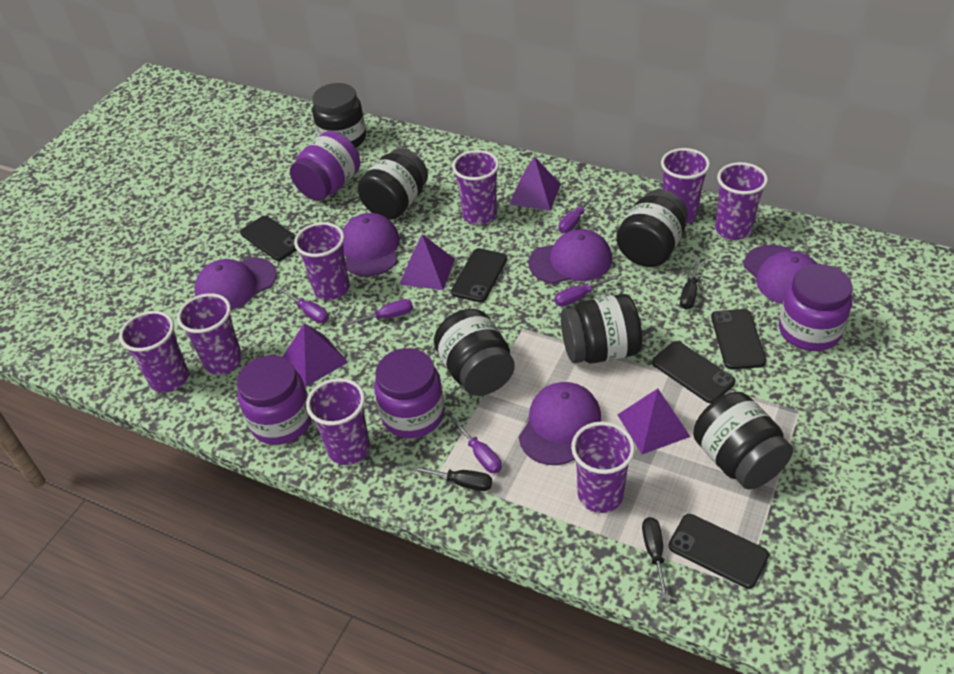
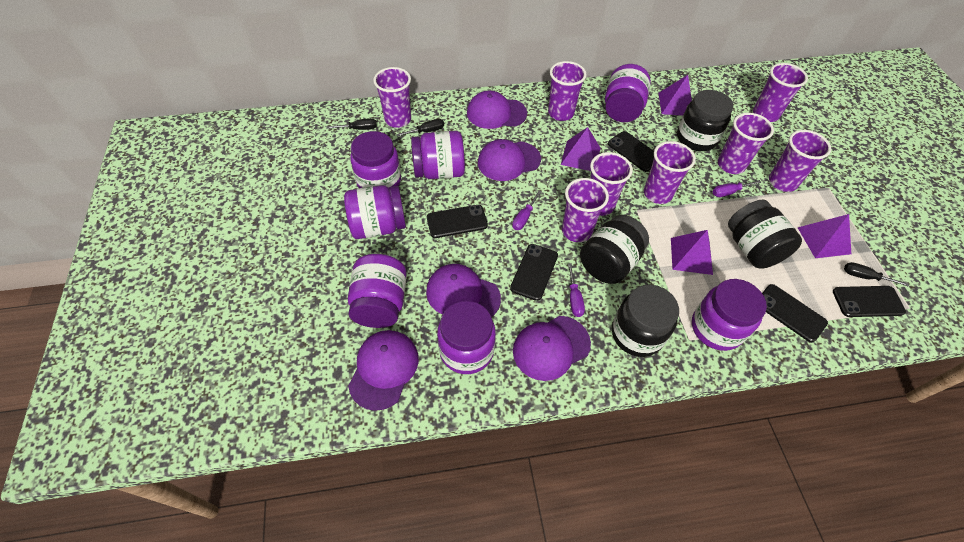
black jar: [312,83,366,148] [358,148,428,220] [434,309,515,396] [561,294,642,364] [616,190,688,267] [693,392,793,490] = 6 -> [580,215,649,284] [612,285,679,357] [677,90,733,151] [728,200,802,269] = 4
purple jar: [237,355,312,445] [290,131,360,201] [374,348,445,438] [779,264,853,351] = 4 -> [344,185,406,239] [348,254,407,328] [350,131,401,190] [411,131,465,179] [437,301,496,374] [605,64,651,122] [692,279,767,351] = 7
purple screwdriver: [279,288,329,323] [345,299,413,326] [451,418,502,473] [554,275,617,306] [559,194,596,233] = 5 -> [512,191,541,230] [568,263,585,317] [712,180,762,197] = 3

